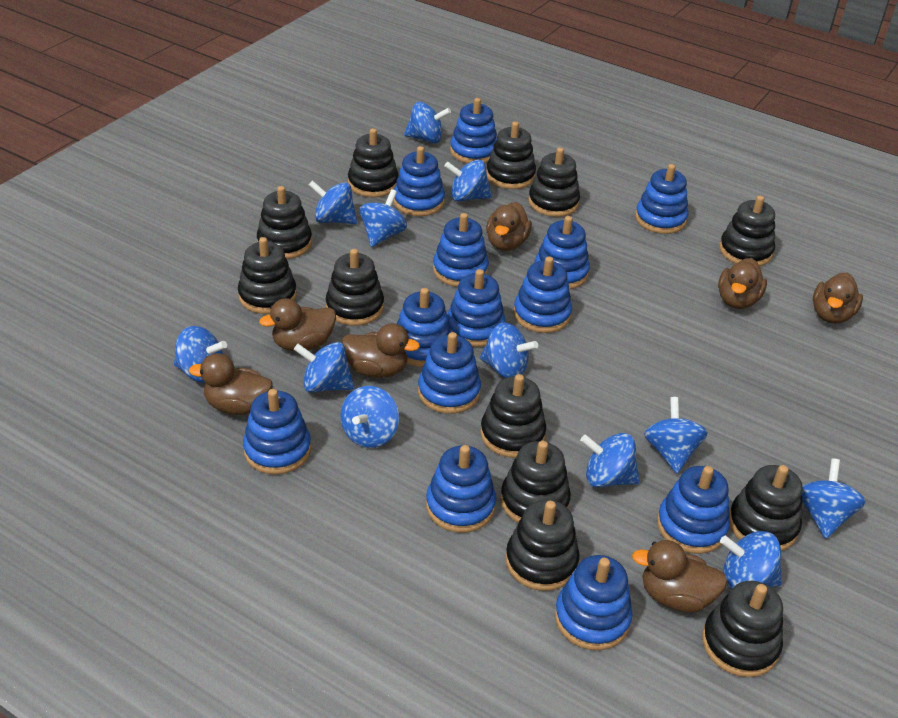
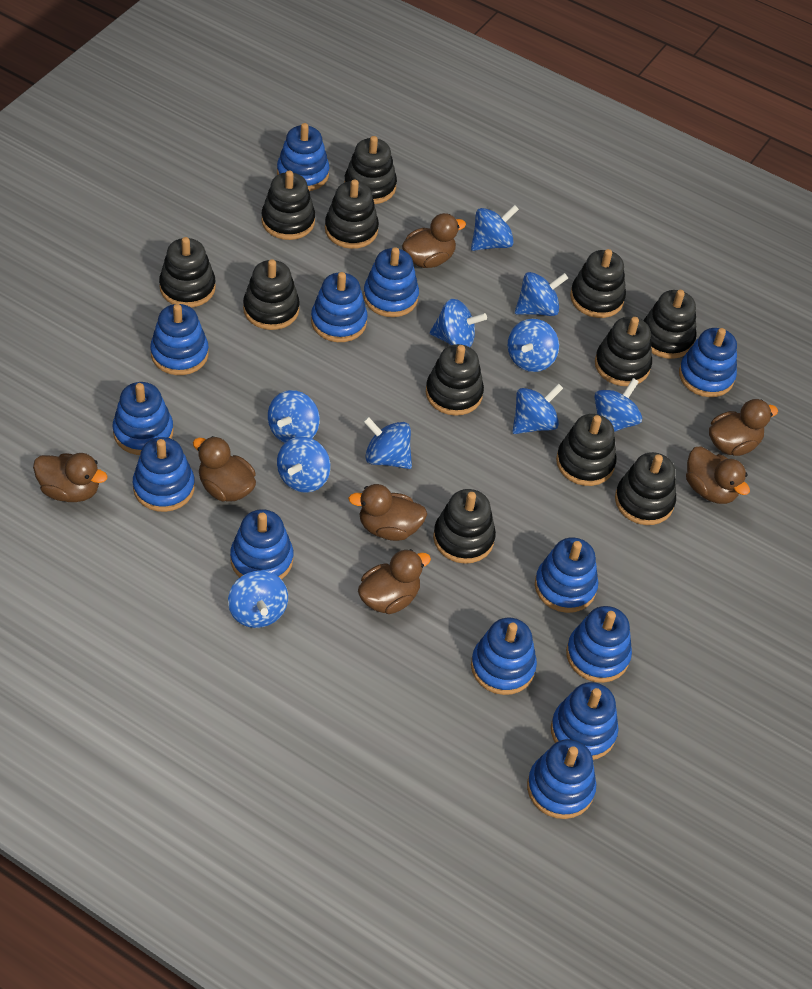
blue spinning top: [174,326,227,383] [294,342,354,393] [309,180,357,224] [341,386,399,448] [359,189,407,247] [404,102,451,143] [444,160,492,202] [480,323,538,378] [580,433,640,488] [644,397,708,473] [720,531,782,589] [802,458,866,539] = 12 -> [228,571,288,628] [268,390,320,443] [277,436,330,493] [363,417,412,469] [430,299,487,347] [471,205,519,251] [508,319,559,372] [512,383,563,434] [515,272,568,316] [594,378,642,432] = 10

